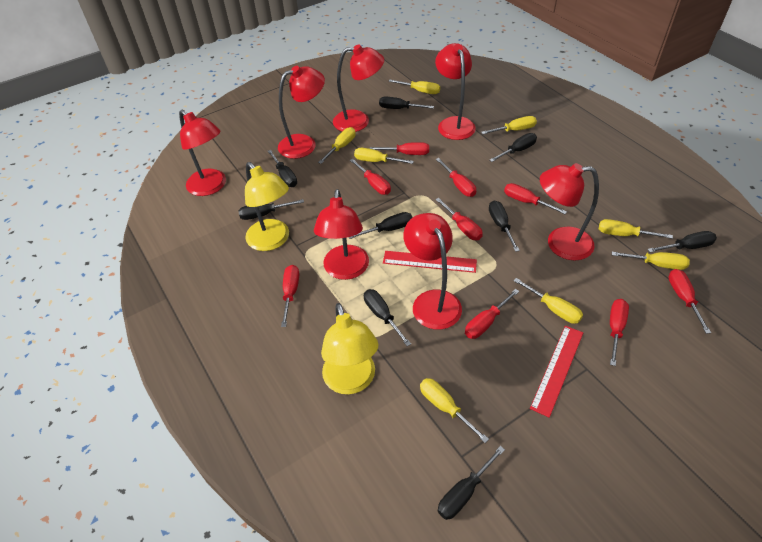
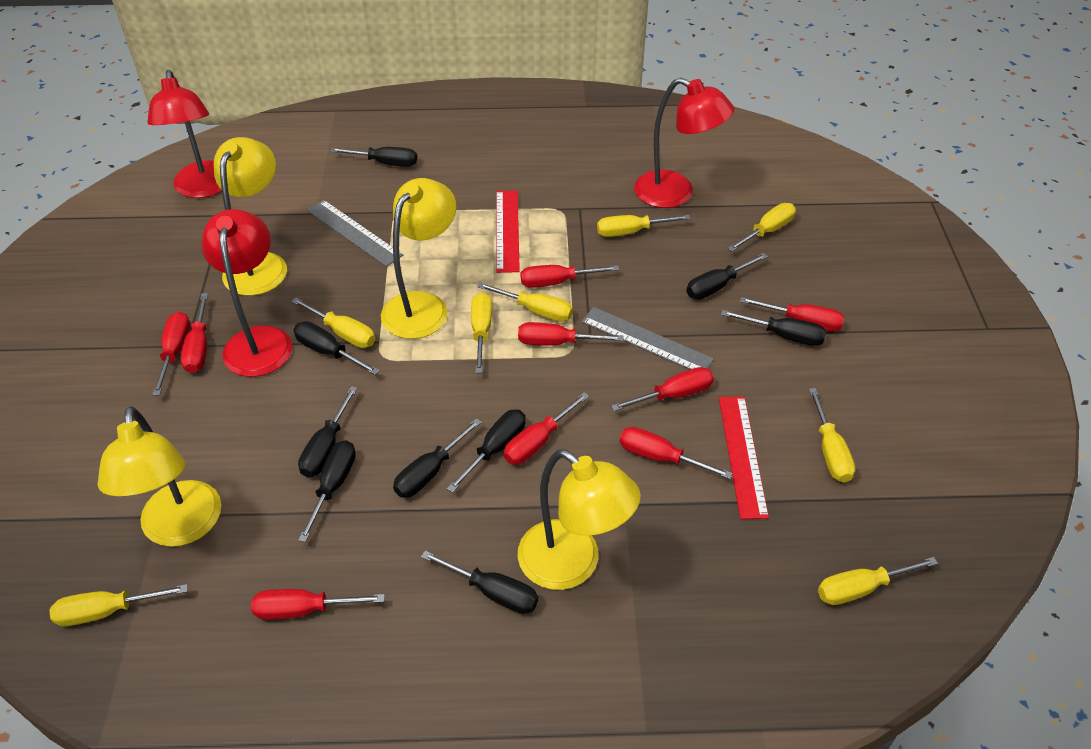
grey ruler: none = 0 -> [307,200,403,267] [581,307,714,370] = 2
red lamp: [179,109,226,196] [278,66,325,159] [314,189,369,280] [333,44,384,132] [403,213,462,330] [435,43,476,140] [540,163,599,261] = 7 -> [147,70,222,198] [201,209,292,377] [634,78,734,208] = 3
yellow lamp: [245,162,289,251] [321,303,379,394] = 2 -> [97,406,221,547] [214,137,287,296] [381,178,456,339] [518,449,641,590] = 4

